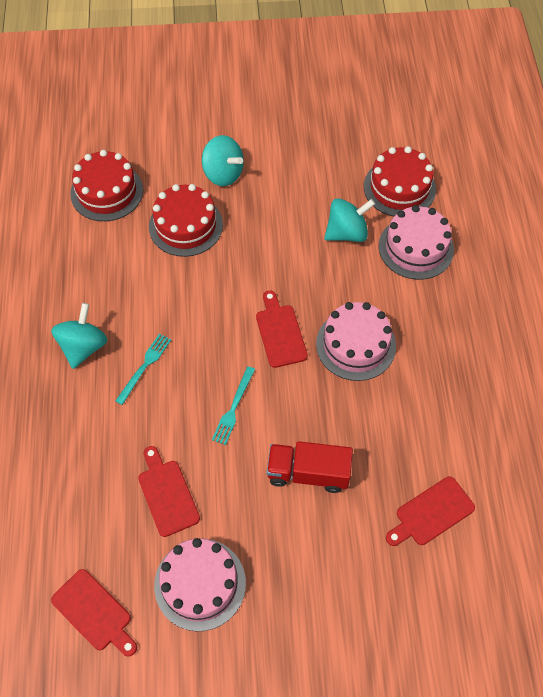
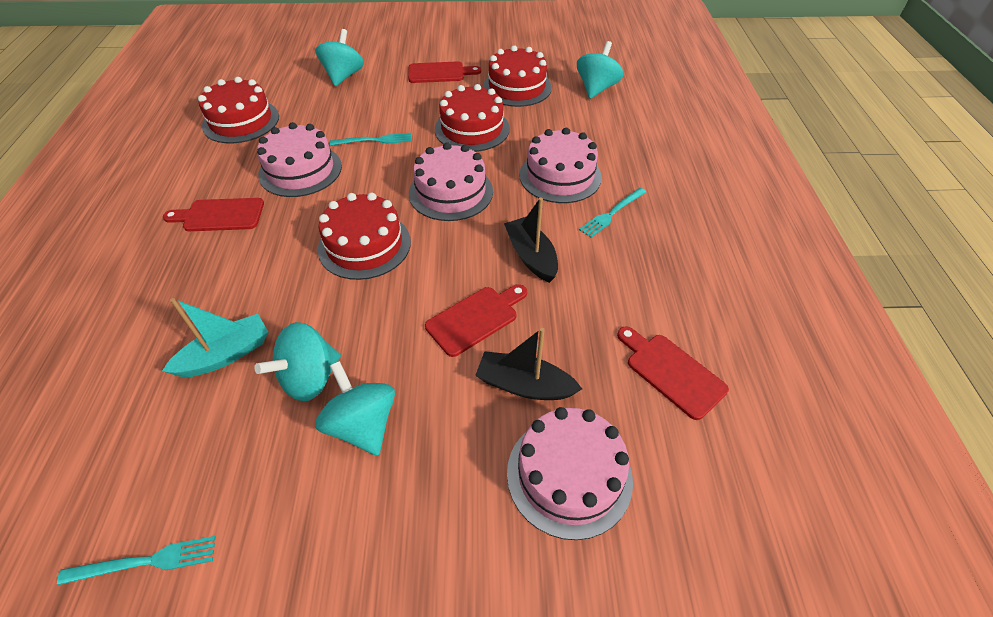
black boat: none = 0 -> [475,328,582,400] [504,198,558,283] = 2
pink cake: [154,538,246,631] [316,302,396,381] [379,205,454,280] = 3 -> [257,122,342,197] [409,142,493,221] [507,407,633,540] [519,128,602,203] = 4
red cake: [70,150,143,221] [149,184,223,257] [364,146,436,216] = 3 -> [198,77,279,143] [318,192,411,280] [435,84,510,152] [483,45,552,107] = 4
red truck: [267,441,353,493] = 1 -> none = 0
turquoise boat: none = 0 -> [162,298,268,377] = 1
turquoise fork: [115,334,171,405] [212,366,255,445] = 2 -> [57,536,216,586] [329,133,412,146] [579,188,646,238] = 3
turquoise spinning top: [51,303,107,369] [202,135,244,186] [324,198,375,242] = 3 -> [254,322,341,401] [315,29,364,86] [315,361,395,456] [577,41,624,99] = 4

